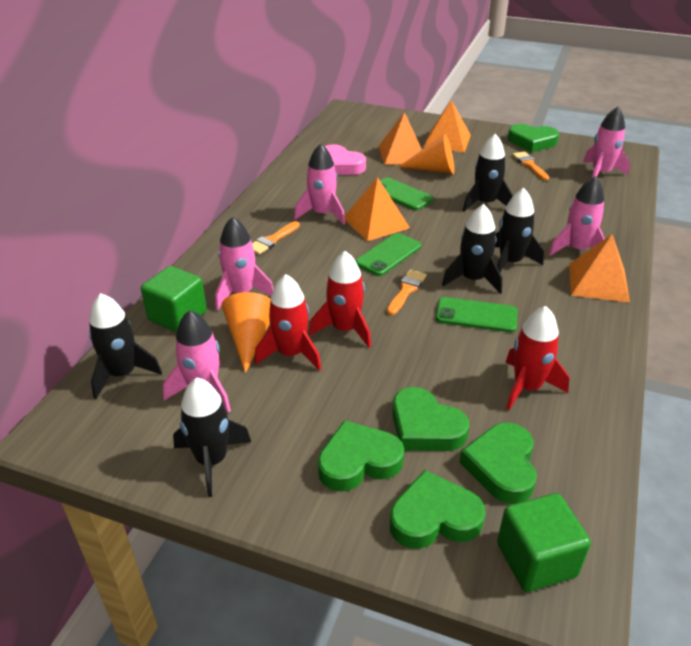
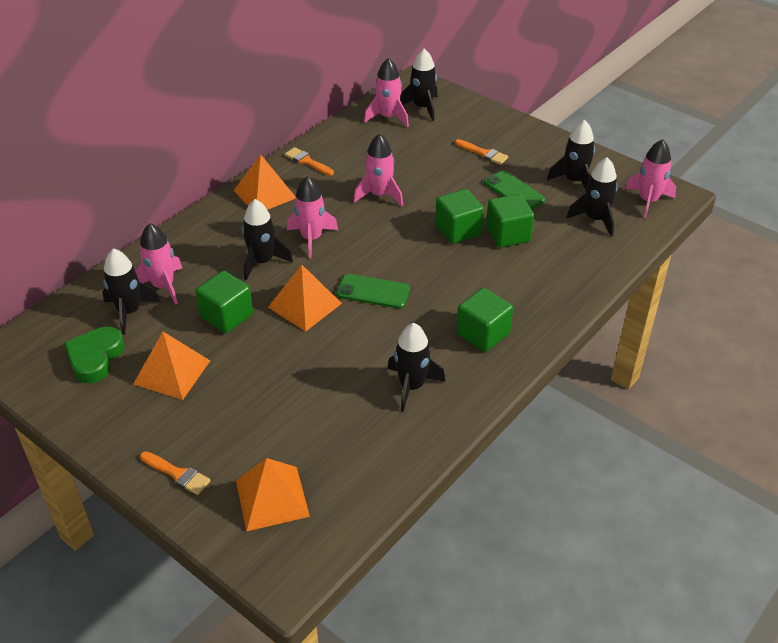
black rocket: [89,293,162,399] [173,378,251,497] [442,204,502,294] [463,134,513,212] [495,188,544,272] = 5 -> [103,248,160,335] [242,199,293,280] [388,323,445,412] [400,49,438,121] [547,120,595,190] [566,157,618,236] = 6
green cube: [141,266,207,333] [497,493,591,592] = 2 -> [195,271,253,333] [435,189,484,244] [456,288,513,352] [486,194,534,248] = 4
green heart: [318,420,404,492] [390,470,486,549] [392,387,469,451] [459,423,537,504] [508,124,559,153] = 5 -> [64,327,125,383] = 1
green phone: [355,233,421,276] [380,177,433,210] [436,297,518,332] = 3 -> [337,274,410,308] [484,170,546,209] = 2
orange cone: [222,292,271,373] [398,134,454,174] = 2 -> none = 0
pink heart: [324,144,366,175] = 1 -> none = 0
red rocket: [255,274,321,371] [309,251,371,348] [505,306,569,410] = 3 -> none = 0

